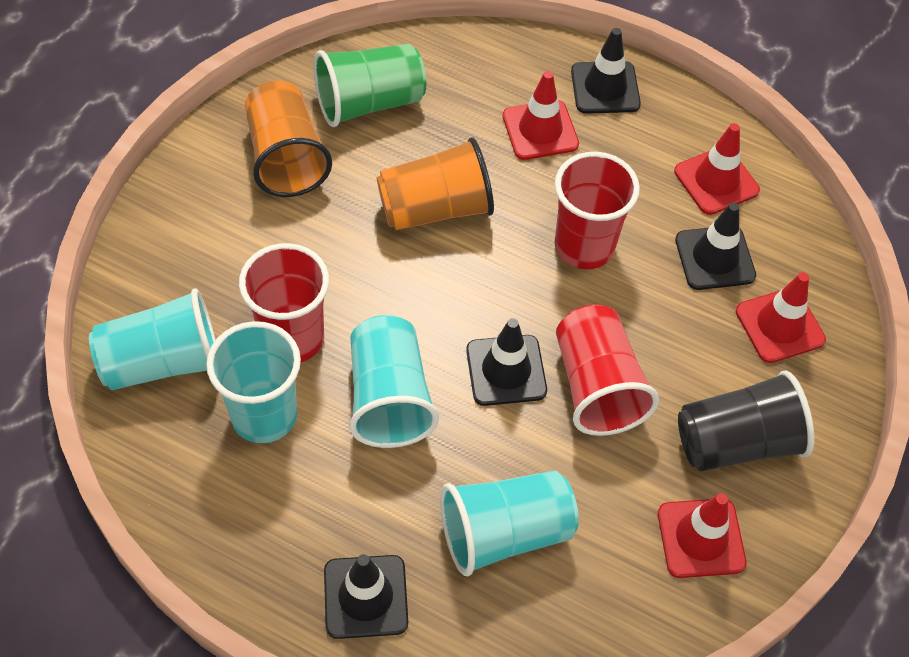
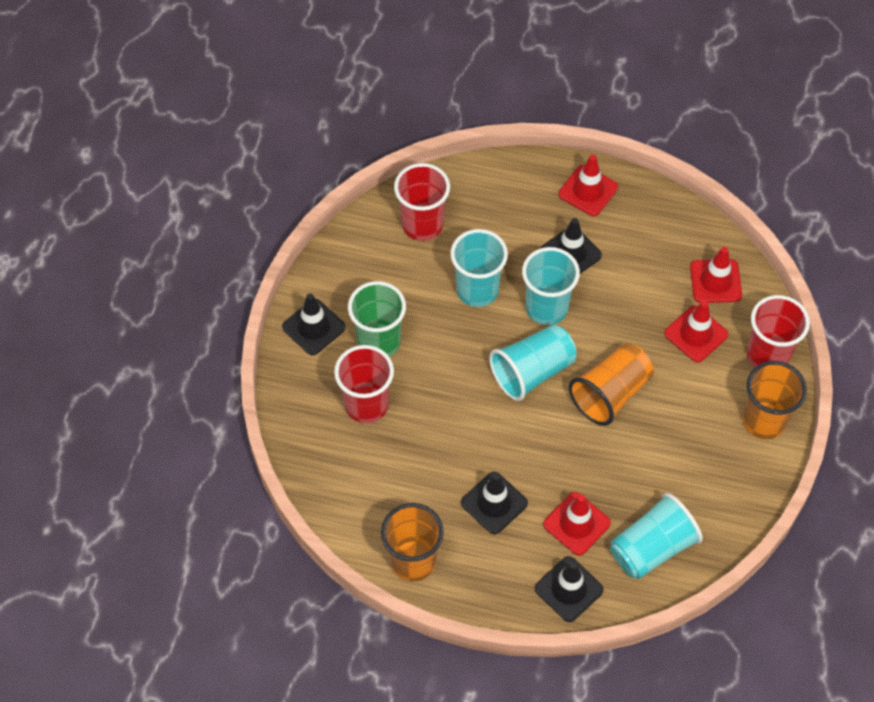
black cup: [678,370,814,471] = 1 -> none = 0
orange cup: [245,81,332,197] [376,137,494,230] = 2 -> [381,503,444,582] [569,343,654,426] [743,361,807,439] = 3

